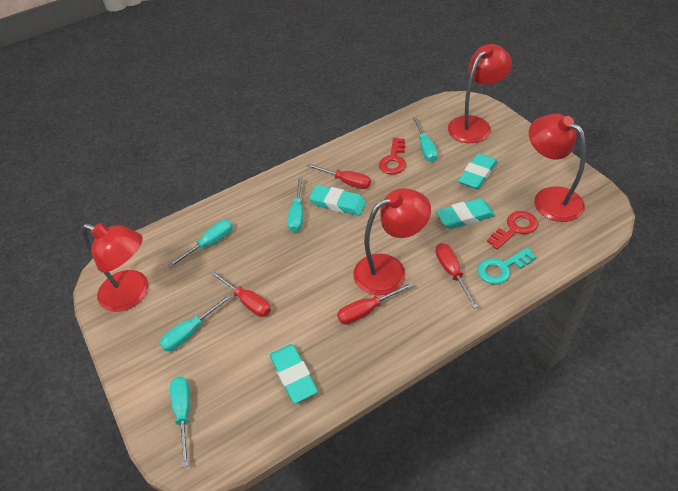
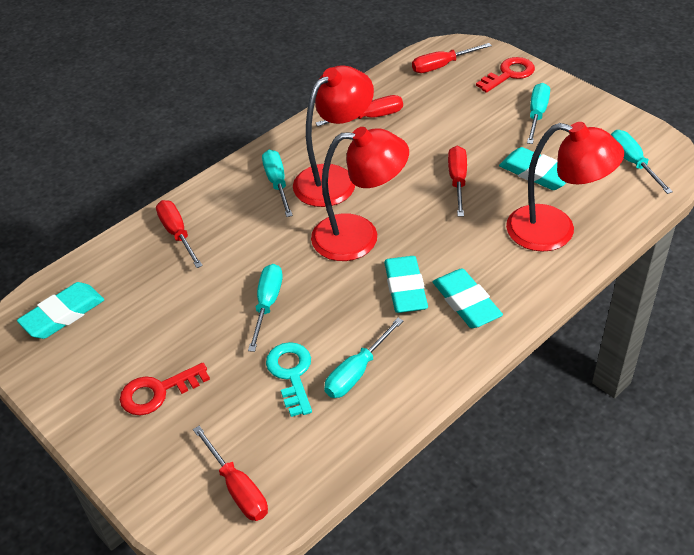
red lamp: [81,223,148,312] [353,188,431,295] [448,44,512,143] [529,114,586,222] = 4 -> [293,65,374,207] [311,127,409,261] [506,122,624,252] = 3
red screwdriver: [210,270,271,317] [307,164,371,189] [337,282,414,324] [436,243,478,309] = 4 -> [156,200,203,268] [193,426,268,521] [316,95,403,126] [412,43,492,73] [448,146,467,217] = 5

